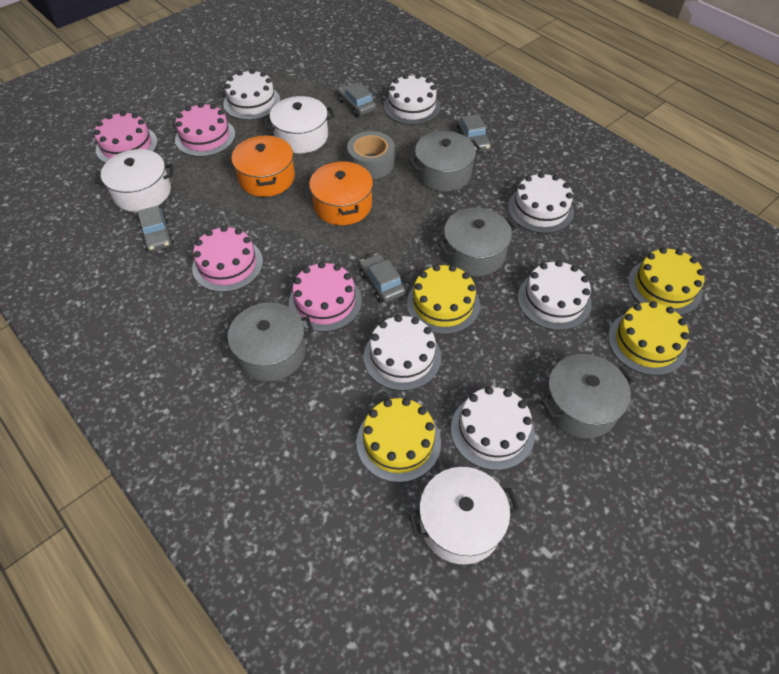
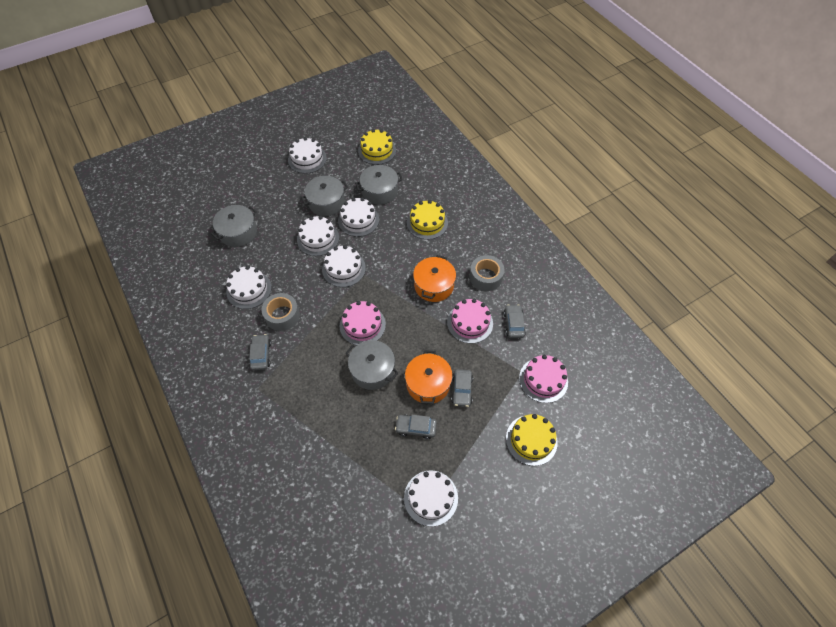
grey tape: [347,131,395,179] = 1 -> [262,293,300,331] [470,255,505,291] = 2
pink cake: [94,111,158,163] [175,103,235,157] [192,226,263,292] [289,262,362,332] = 4 -> [340,301,386,345] [447,299,493,343] [519,355,568,403] = 3
white pot: [95,149,173,212] [263,96,335,153] [409,467,519,565] = 3 -> none = 0
yellow cake: [356,398,441,483] [407,265,480,334] [608,301,689,376] [628,247,705,315] = 4 -> [358,129,396,165] [407,200,448,240] [506,414,558,466] = 3

